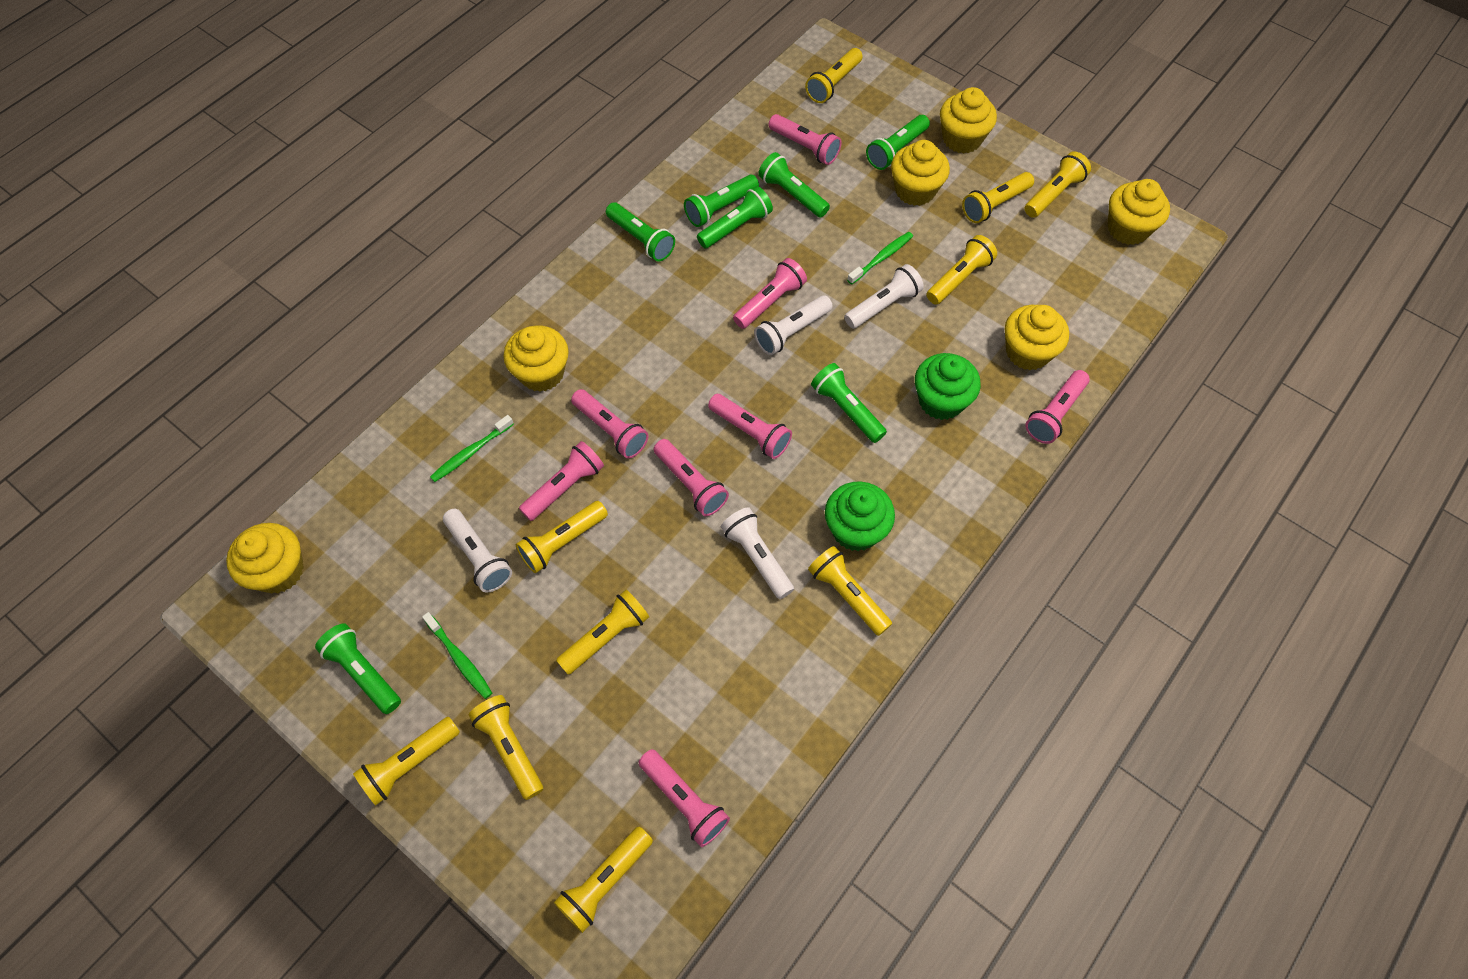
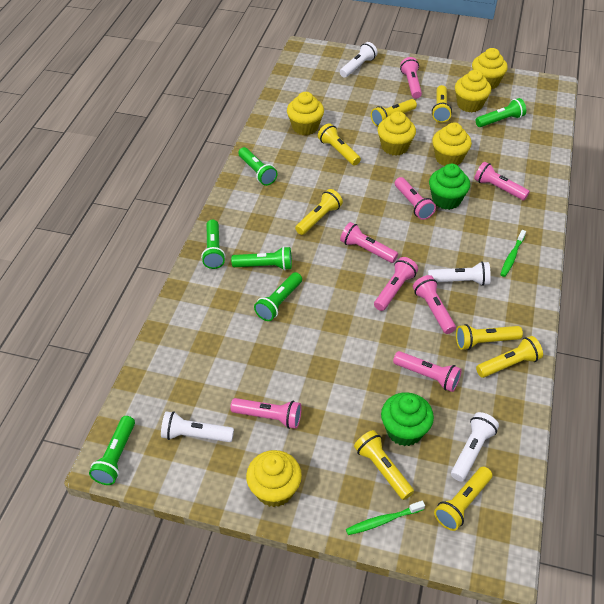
green flashlight: [315,623,401,714] [606,202,675,262] [684,174,759,227] [697,186,773,248] [758,152,830,218] [811,363,887,443] [866,115,930,170] = 7 -> [89,416,135,485] [201,220,225,269] [231,246,292,270] [238,147,278,186] [254,272,302,321] [476,98,526,127] = 6
green toothbrush: [422,612,492,699] [430,415,514,482] [847,232,913,285] = 3 -> [346,501,425,535] [500,230,526,277] = 2
yellow flashlight: [353,717,460,806] [469,695,543,800] [516,501,608,573] [554,827,653,933] [556,589,649,675] [805,48,863,103] [808,546,892,636] [926,235,997,305] [962,172,1034,223] [1024,152,1091,218] = 10 -> [295,189,343,235] [318,123,361,166] [354,430,414,500] [371,99,417,127] [432,85,452,123] [434,467,492,531] [456,324,523,350] [476,336,543,378] = 8

